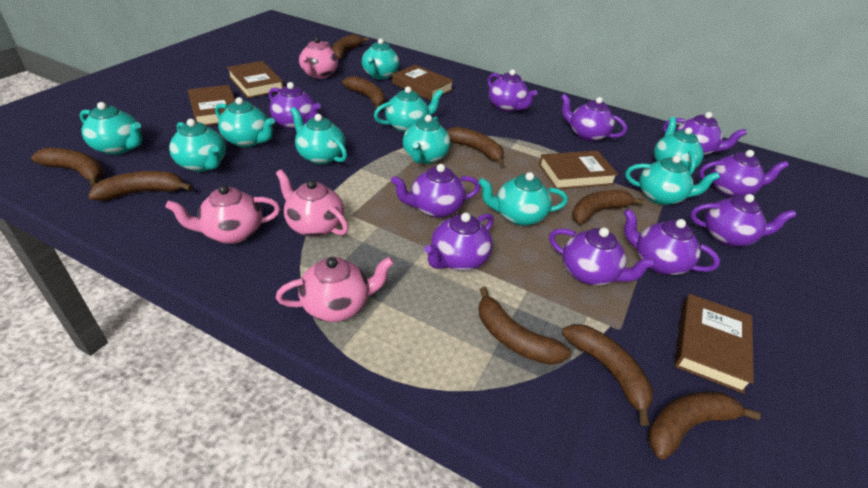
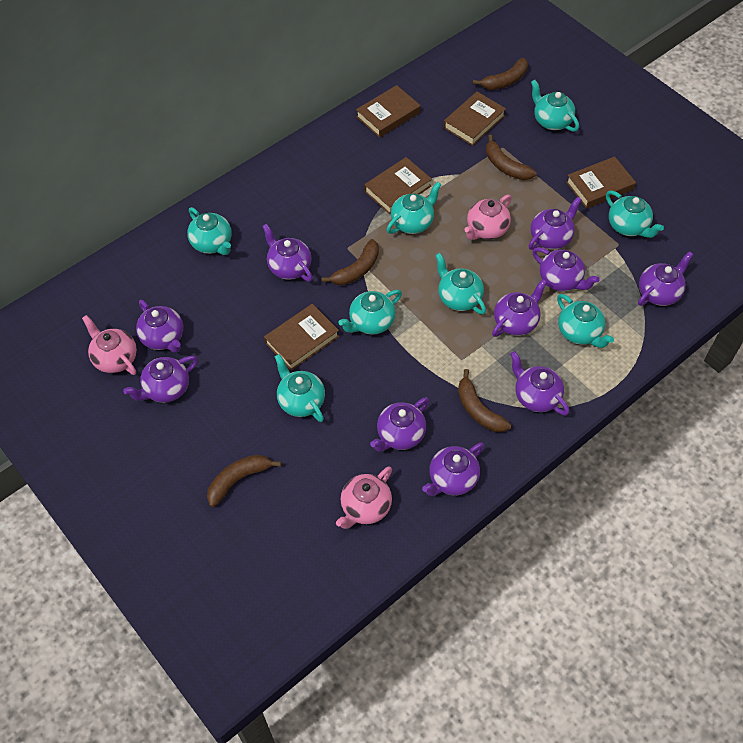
brown banana: [31,148,104,187] [88,171,193,201] [332,34,369,59] [342,76,385,109] [447,127,504,166] [479,287,571,365] [562,324,653,426] [572,190,644,224] [648,391,761,459] = 9 -> [207,455,281,507] [321,239,379,285] [458,369,511,432] [473,58,528,90] [486,135,536,180] = 5
pink teapot: [165,185,280,244] [276,169,349,237] [276,257,394,322] [299,37,338,79] = 4 -> [82,315,137,375] [336,466,392,529] [465,195,512,240] = 3
turquoise teapot: [80,102,142,155] [169,119,226,172] [215,97,275,147] [290,107,347,165] [362,38,399,80] [374,86,443,133] [403,115,451,164] [478,172,568,226] [625,155,720,205] [654,117,704,175] = 10 -> [187,207,232,255] [275,354,325,422] [338,290,402,335] [386,182,442,234] [435,253,486,314] [531,80,579,132] [557,294,614,348] [606,191,664,238] = 8

